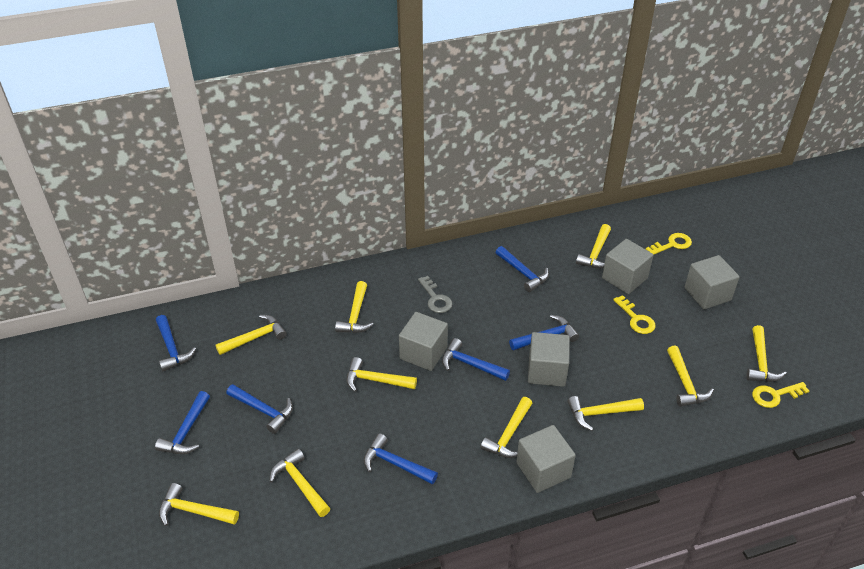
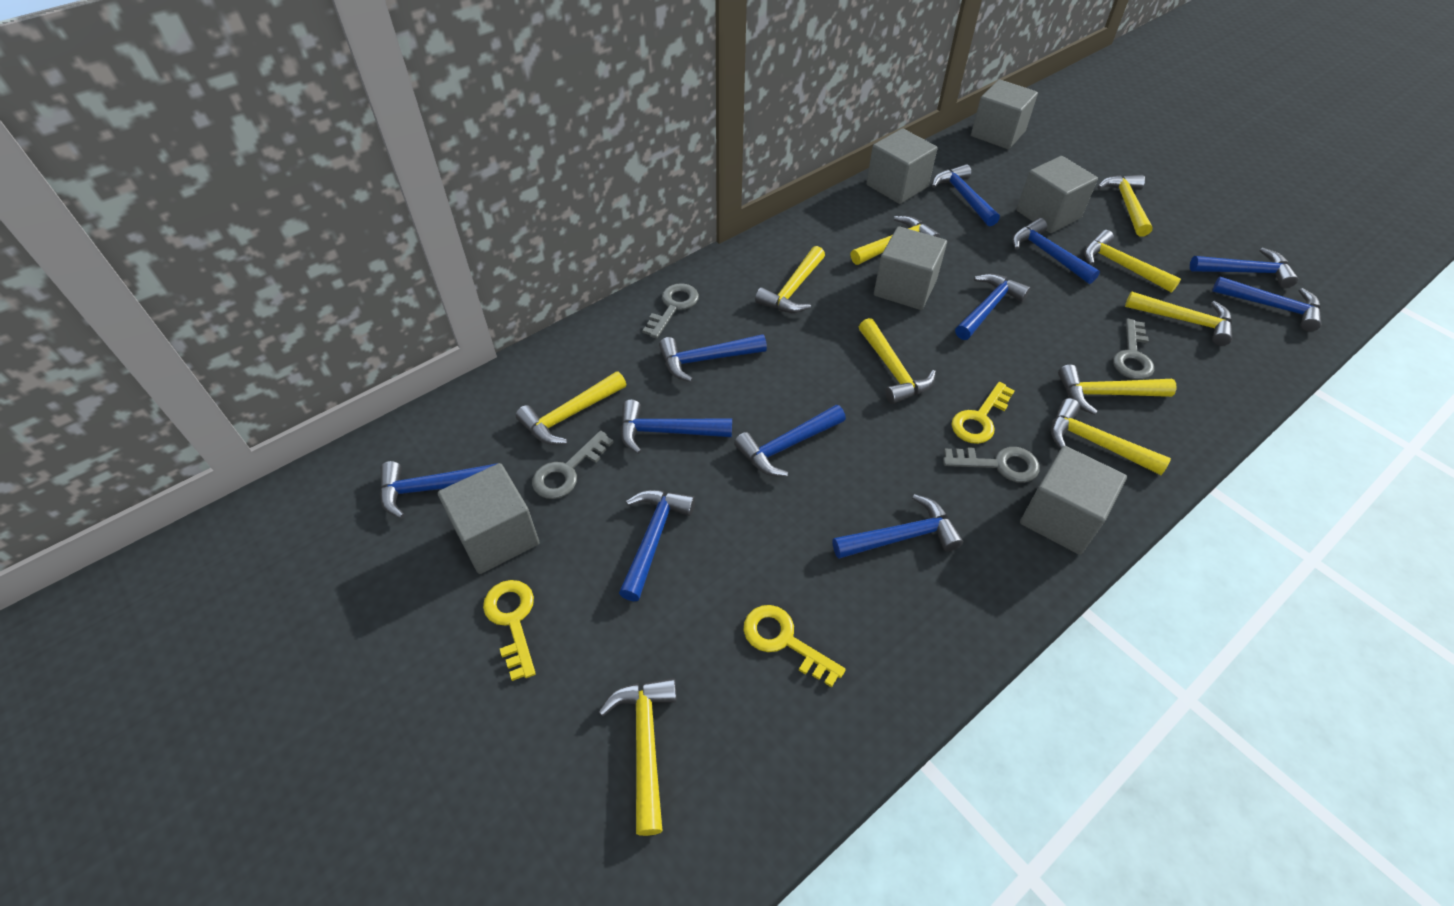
blue hammer: [155,391,210,454] [156,315,196,371] [226,384,293,434] [364,433,438,485] [442,338,510,381] [495,246,549,292] [509,315,579,351] = 7 -> [380,461,498,519] [619,490,695,601] [620,400,732,454] [659,334,767,382] [734,405,846,477] [833,494,963,559] [932,164,1000,227] [955,274,1031,340] [1012,218,1100,284] [1190,248,1298,288] [1212,276,1321,332] = 11
grey cube: [399,312,448,371] [516,425,576,493] [528,332,570,387] [602,239,653,294] [685,255,740,309] = 5 -> [438,463,540,574] [867,128,938,204] [874,226,947,310] [971,79,1038,149] [1016,156,1098,233] [1020,446,1127,555] = 6
grey key: [418,276,452,313] = 1 -> [532,431,614,499] [642,283,699,339] [943,447,1040,483] [1113,319,1154,380] = 4

